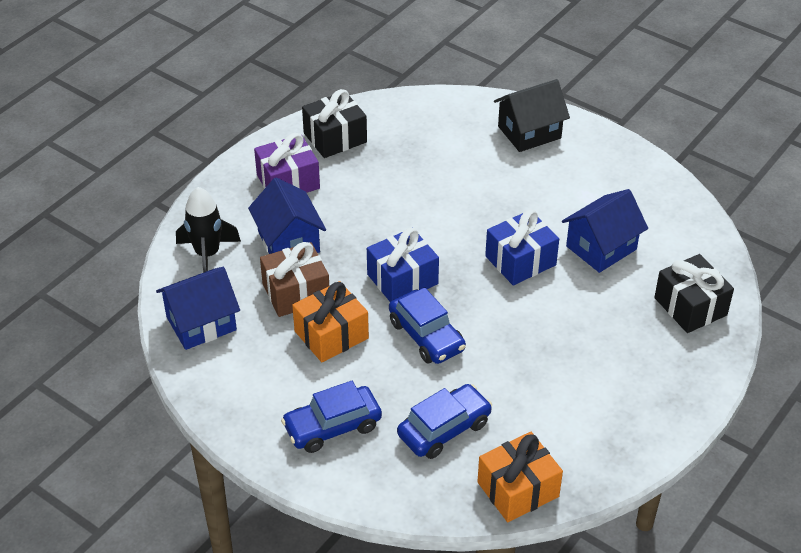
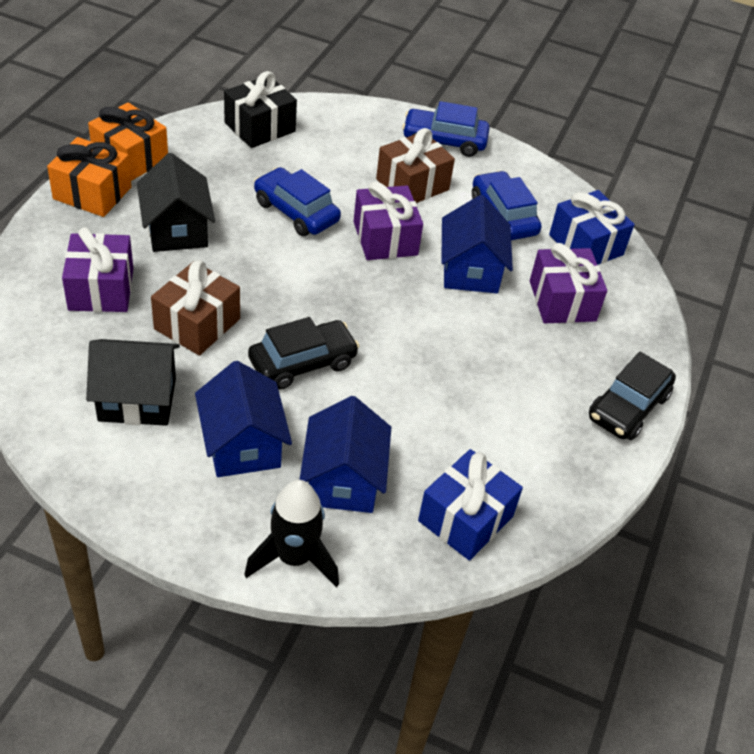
black car: none = 0 -> [248,317,359,390] [589,351,676,440] = 2
black gift: [302,89,367,158] [654,254,734,333] = 2 -> [224,71,297,148] = 1
black house: [494,79,570,152] = 1 -> [86,339,180,426] [137,153,215,252] = 2
brown gift: [260,242,329,317] = 1 -> [151,260,240,356] [376,128,455,203] = 2
purple gift: [254,133,320,193] = 1 -> [62,227,133,312] [353,181,423,260] [530,243,607,323] = 3

